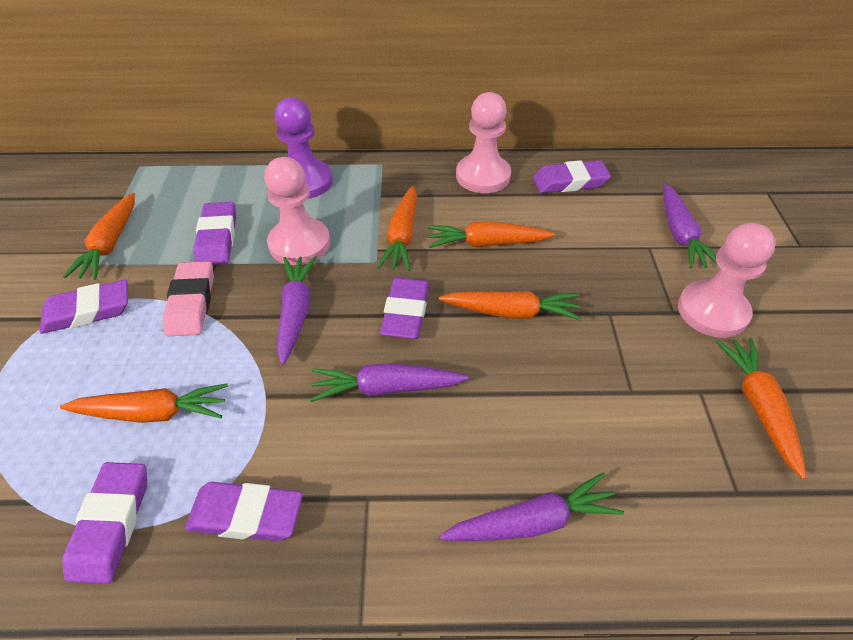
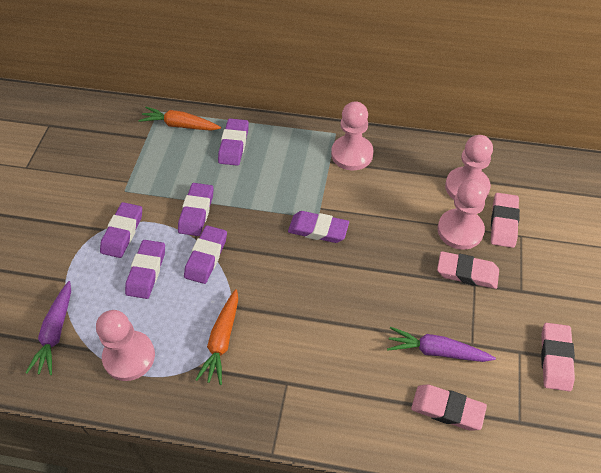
orange carrot: [60,384,228,423] [63,192,135,280] [377,186,417,271] [427,222,556,248] [439,291,582,321] [716,338,806,479] = 6 -> [139,107,221,131] [195,289,238,385] = 2
pink eraser: [162,261,214,336] = 1 -> [411,384,487,431] [437,251,499,289] [491,193,520,248] [541,323,575,391] = 4
pink pawn: [265,157,330,265] [456,92,511,193] [678,223,776,338] = 3 -> [96,310,155,381] [331,101,374,171] [438,179,487,250] [445,135,493,200] = 4
purple carrot: [277,256,317,365] [310,363,469,402] [439,473,624,541] [663,184,717,269] = 4 -> [26,281,71,375] [387,327,496,362] = 2
purple pawn: [275,97,333,199] = 1 -> none = 0

